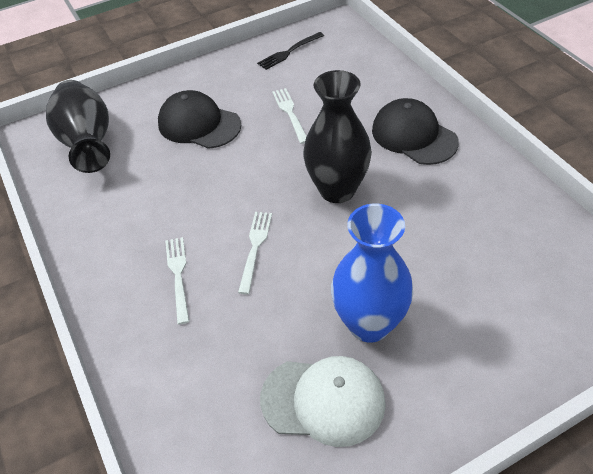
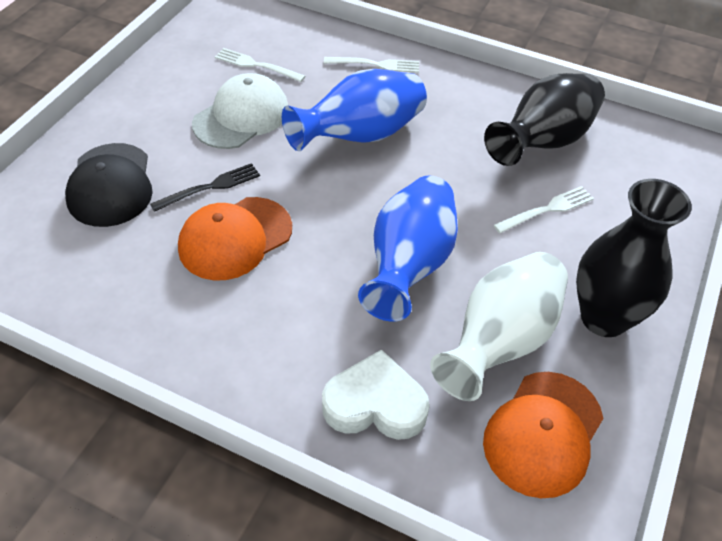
black cap: [158,90,241,149] [372,98,459,165] = 2 -> [65,143,153,227] = 1
blue vase: [331,204,413,342] = 1 -> [282,69,427,151] [358,175,458,322] = 2
orange cap: none = 0 -> [178,197,292,280] [483,372,604,498] = 2
white heart: none = 0 -> [322,350,430,440] = 1
white vase: none = 0 -> [430,252,568,401] = 1

